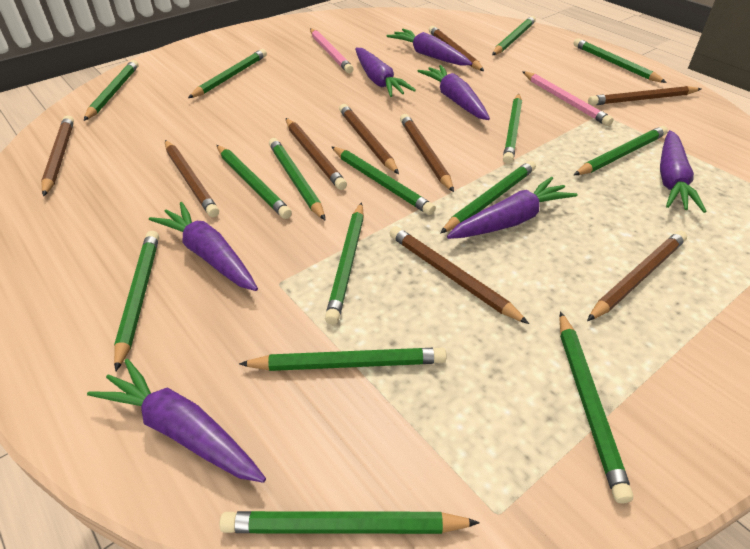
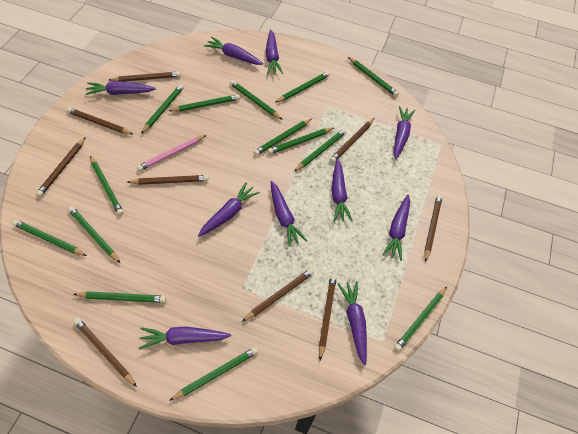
green pencil: [84,60,139,121] [114,231,159,372] [188,49,267,98] [217,145,292,219] [219,511,480,534] [239,348,447,371] [269,138,325,220] [325,202,364,325] [331,146,436,215] [440,161,536,233] [492,16,536,55] [503,94,522,164] [559,311,633,504] [574,38,667,83] [574,126,668,175] = 15 -> [12,220,87,256] [68,206,120,263] [73,291,166,303] [90,156,124,216] [141,84,184,134] [169,94,240,112] [169,347,258,401] [230,80,283,120] [254,119,312,156] [268,128,334,154] [275,71,330,103] [294,129,346,171] [348,57,399,97] [394,287,447,352] = 14
pink pencil: [310,28,354,73] [522,71,614,126] = 2 -> [137,135,206,171] = 1
purple carrot: [87,359,266,483] [149,202,258,291] [355,48,416,97] [387,29,472,66] [418,65,490,120] [447,177,578,239] [660,130,707,213] = 7 -> [85,81,156,95] [139,327,231,350] [198,182,260,237] [204,37,263,65] [266,30,283,74] [271,181,307,247] [332,159,353,222] [338,281,367,366] [382,195,410,261] [394,106,415,159] = 10

